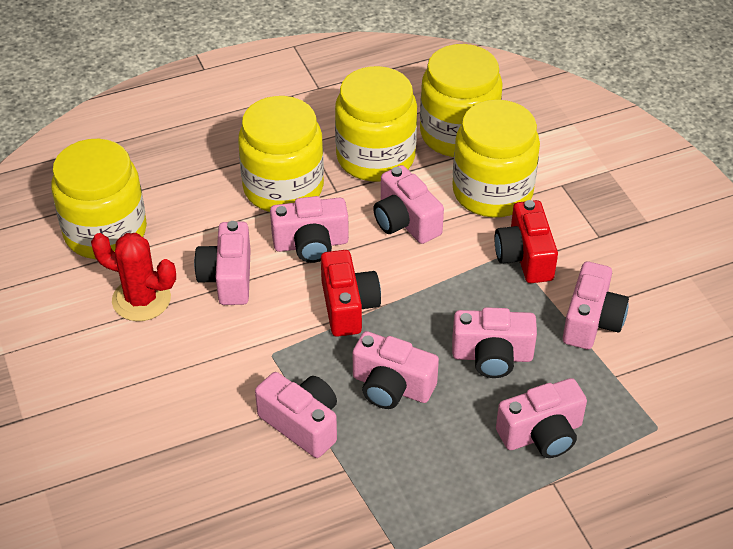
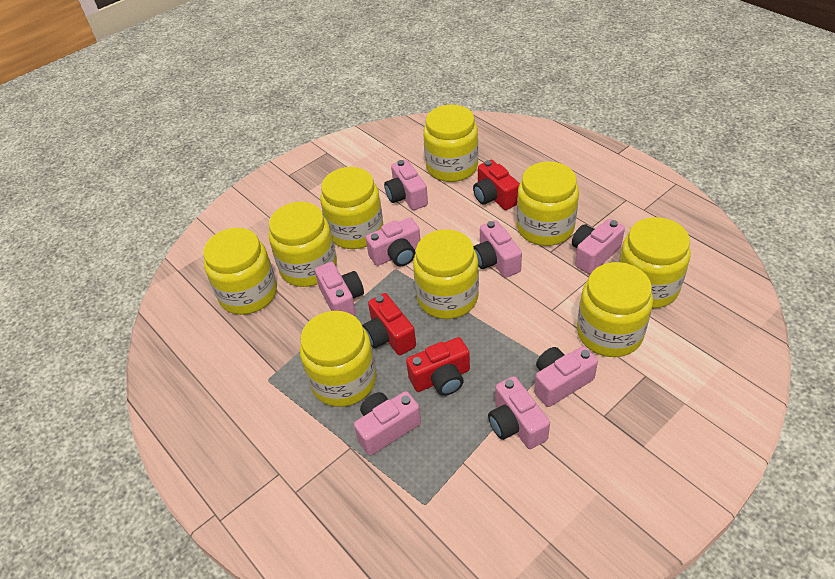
red cactus: [91,233,176,321] = 1 -> none = 0
red camera: [321,250,381,337] [495,200,558,283] = 2 -> [362,293,416,355] [406,337,470,396] [473,160,520,210] = 3
yellow jar: [51,139,147,259] [238,96,324,212] [335,66,417,182] [420,44,503,157] [452,100,540,217] = 5 -> [203,228,277,315] [269,202,337,287] [300,311,376,407] [320,167,383,249] [413,229,479,319] [423,105,478,182] [517,161,579,246] [577,262,653,357] [619,217,691,308] = 9

